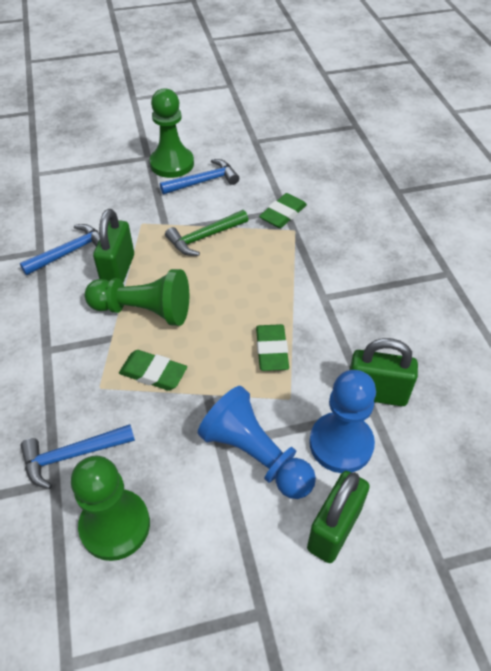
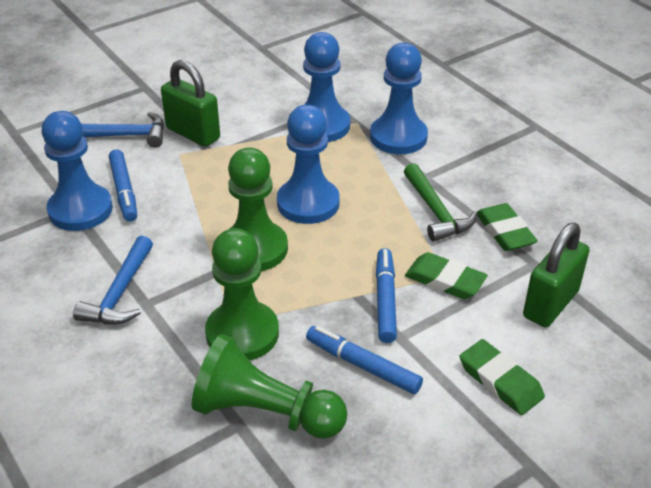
blue hammer: [20,224,100,275] [21,424,135,489] [160,159,239,194] = 3 -> [73,236,153,324] [82,112,164,148] = 2
blue marker: none = 0 -> [109,150,137,222] [306,326,423,394] [376,248,397,343] = 3
blue pawn: [198,386,316,499] [309,370,376,473] = 2 -> [42,111,113,231] [277,105,340,224] [303,32,350,142] [370,43,428,154] = 4
green padlock: [93,209,134,283] [307,471,370,563] [350,338,418,406] = 3 -> [161,60,220,147] [523,223,590,327] = 2

